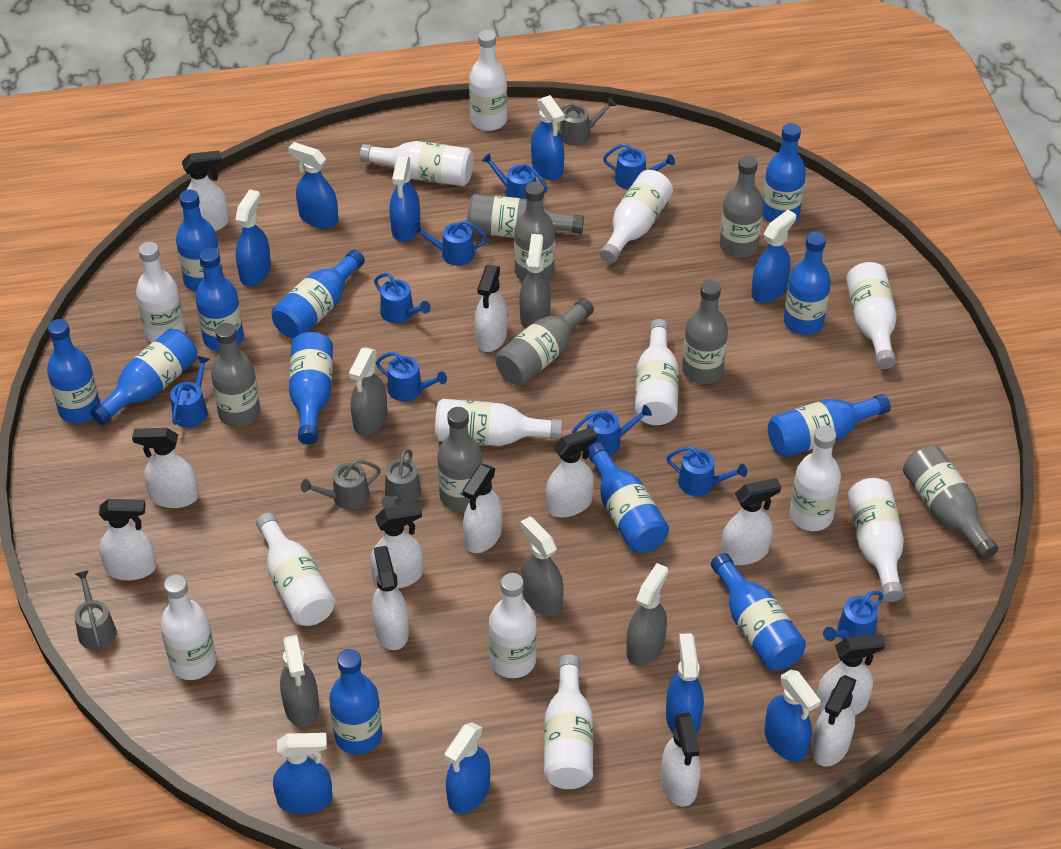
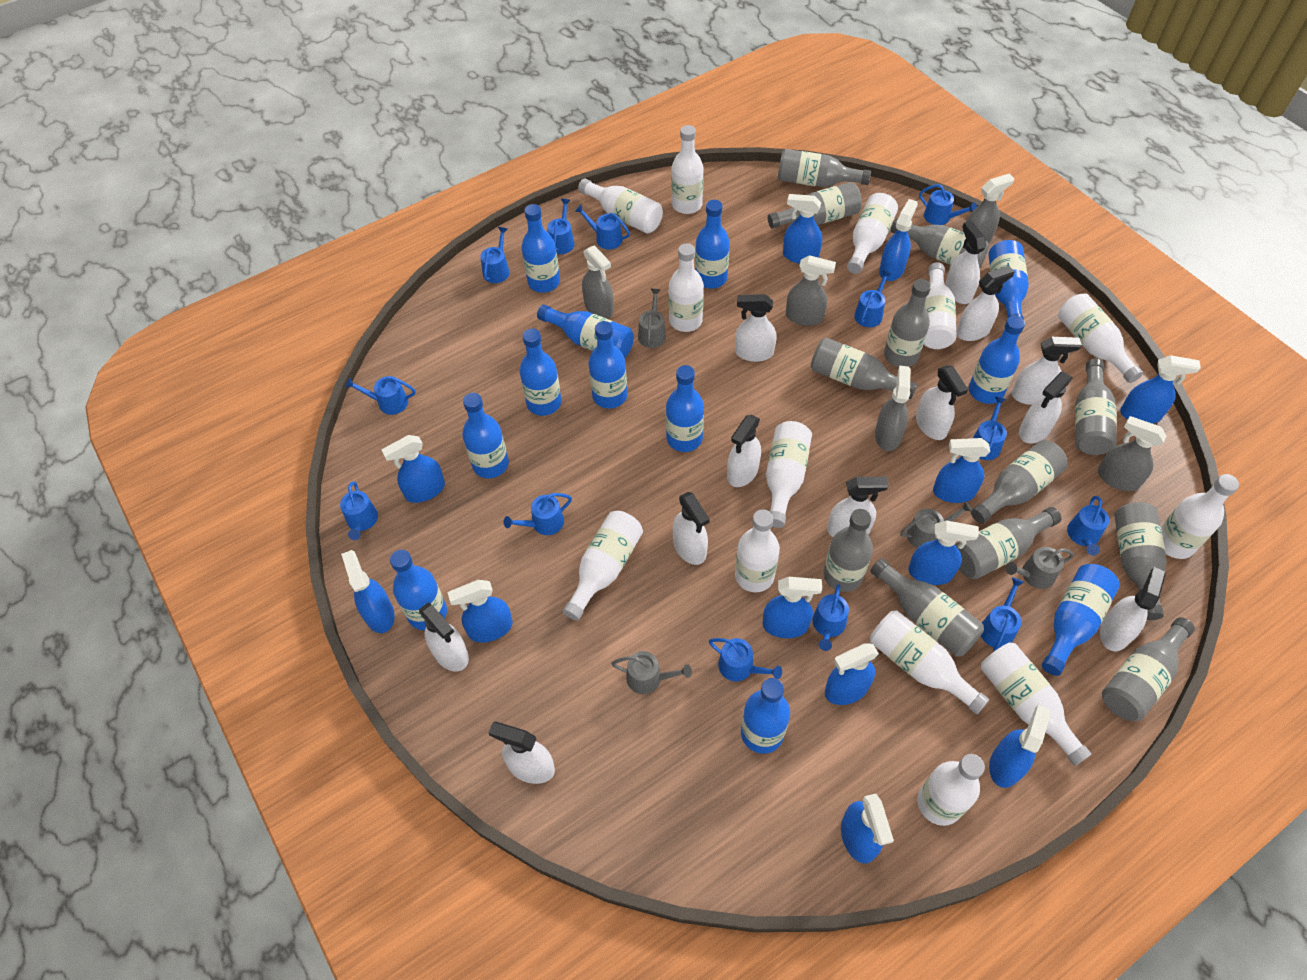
blue spray bottle: [235,189,271,286] [273,733,332,814] [288,142,338,228] [389,156,420,242] [444,722,490,814] [531,95,564,180] [666,633,704,734] [751,210,796,303] [764,670,821,761] = 9 -> [341,550,395,633] [382,435,445,503] [448,580,513,642] [762,577,822,638] [783,194,822,264] [825,643,879,705] [841,794,894,864] [879,199,918,281] [908,520,979,585] [933,438,990,503] [989,705,1051,788] [1120,355,1201,424] = 12
blue watering can: [170,356,209,428] [374,273,431,323] [376,352,447,401] [412,220,488,266] [482,153,548,199] [572,405,652,455] [603,143,675,189] [667,447,747,496] [823,591,883,641] = 9 -> [340,481,378,540] [345,376,416,415] [480,227,510,283] [503,493,572,535] [547,199,574,254] [575,204,630,249] [709,638,782,681] [812,584,849,651] [854,270,892,327] [919,184,977,225] [973,397,1007,460] [981,577,1024,651] [1067,496,1109,556] = 13
grey bottle: [211,323,260,427] [438,407,483,512] [467,194,584,238] [496,298,594,385] [514,182,555,282] [682,280,728,384] [720,155,764,258] [903,445,998,560] = 8 -> [768,182,862,229] [778,149,871,187] [811,338,918,399] [823,509,873,592] [870,558,984,657] [884,279,931,367] [891,218,989,268] [955,507,1061,579] [971,440,1068,524] [1075,359,1117,455] [1102,617,1195,721] [1114,502,1167,620] = 12

